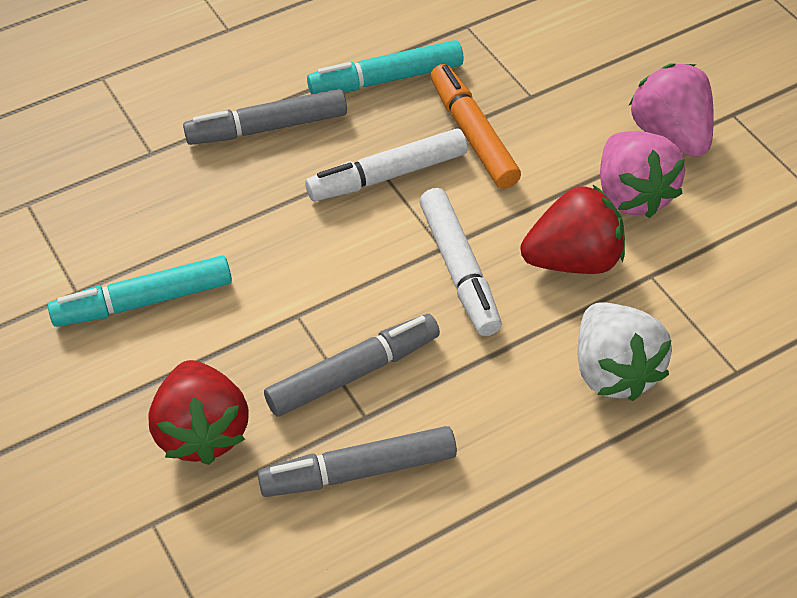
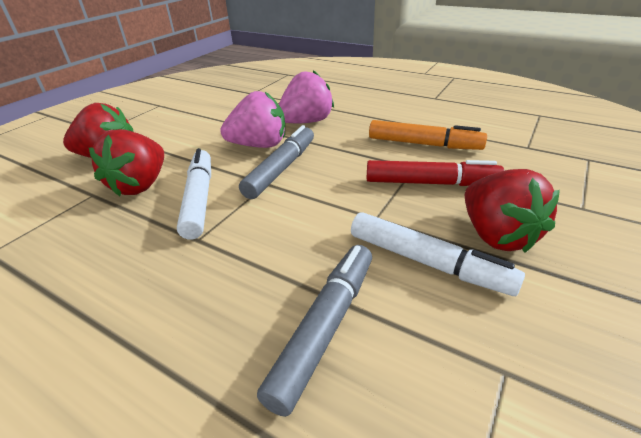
grey marker: [183,89,347,145] [257,426,457,497] [264,314,440,417] = 3 -> [239,125,314,199] [257,245,372,417] = 2
red marker: none = 0 -> [367,160,504,186] = 1
red strawberry: [148,360,249,465] [520,185,625,274] = 2 -> [63,103,133,158] [89,129,164,197] [465,169,560,253] = 3
turquoise marker: [48,255,232,327] [307,40,464,94] = 2 -> none = 0
white strawberry: [578,302,672,401] = 1 -> none = 0

